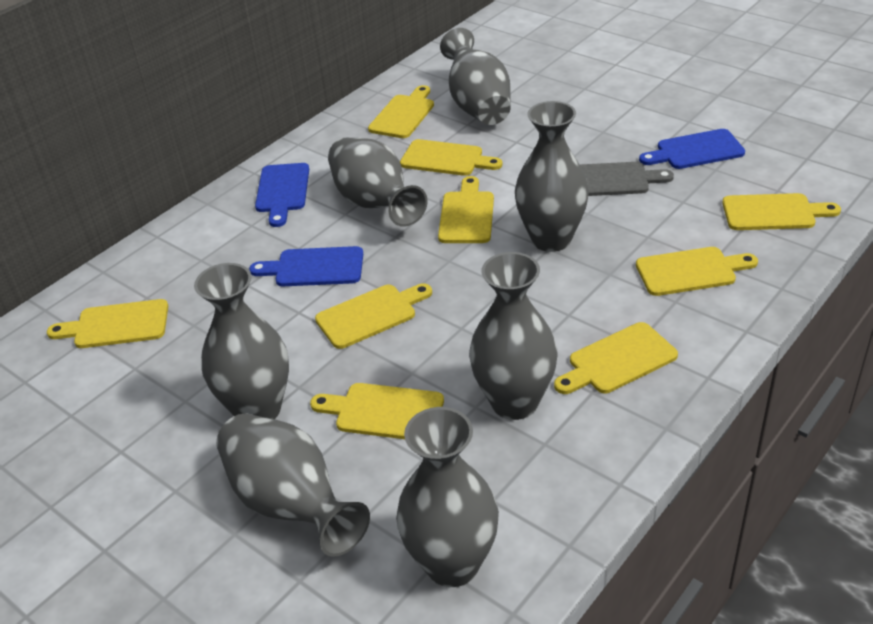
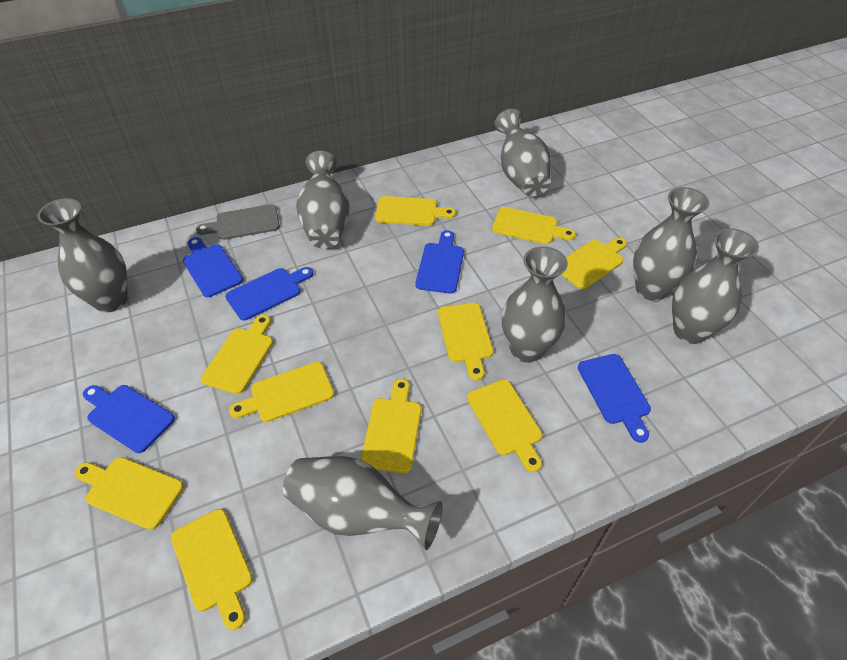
blue cutting board: [249,246,363,286] [255,163,309,227] [639,129,745,169] = 3 -> [83,385,175,453] [183,237,243,297] [225,267,313,320] [415,230,464,294] [578,354,651,443] = 5
yellow cutting board: [47,299,168,348] [310,383,444,439] [315,283,432,349] [368,85,434,138] [400,139,502,176] [438,176,494,243] [554,322,678,394] [636,247,758,296] [722,193,841,230] = 9 -> [75,457,184,530] [171,509,253,630] [201,315,273,394] [229,362,334,422] [361,379,421,473] [375,196,456,226] [438,303,494,380] [467,379,542,472] [492,207,576,244] [561,238,627,289] = 10

